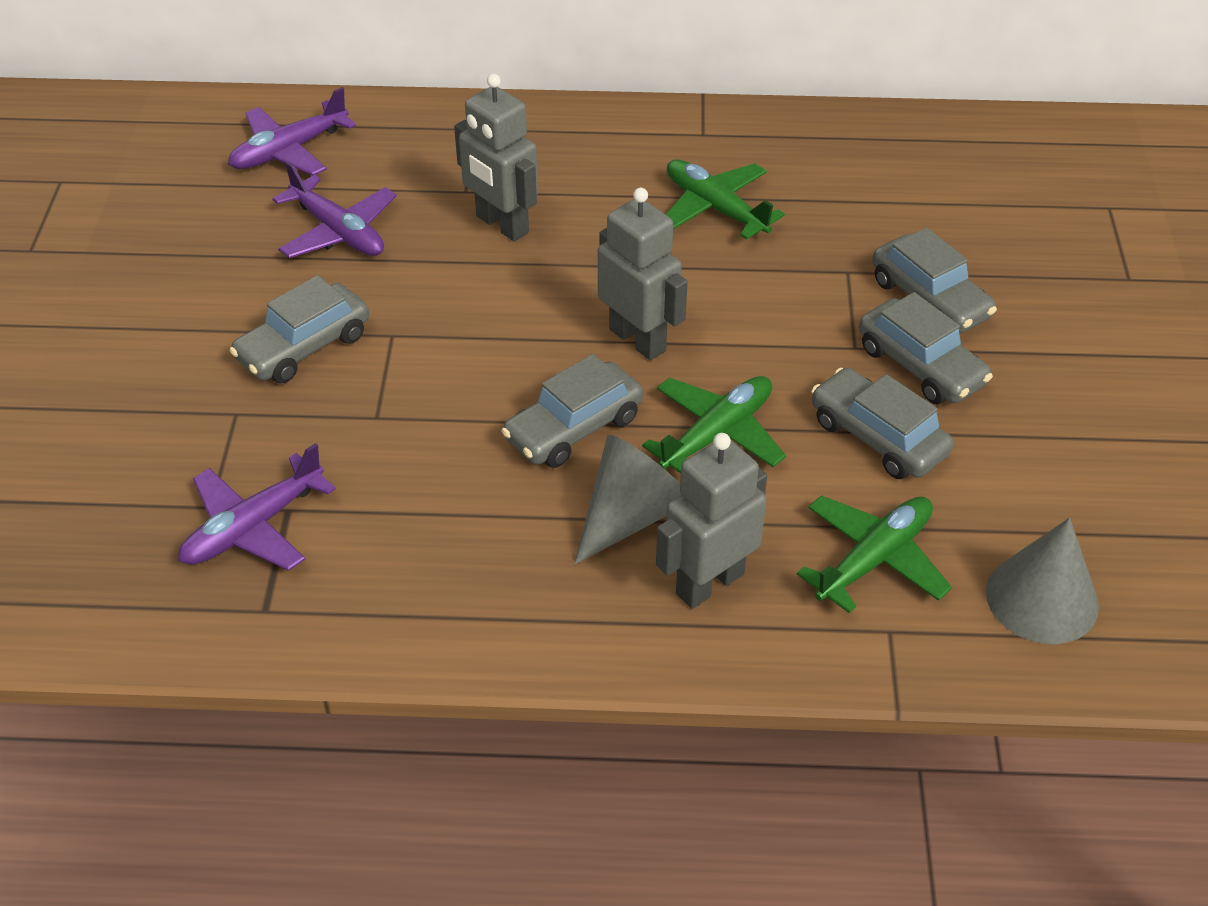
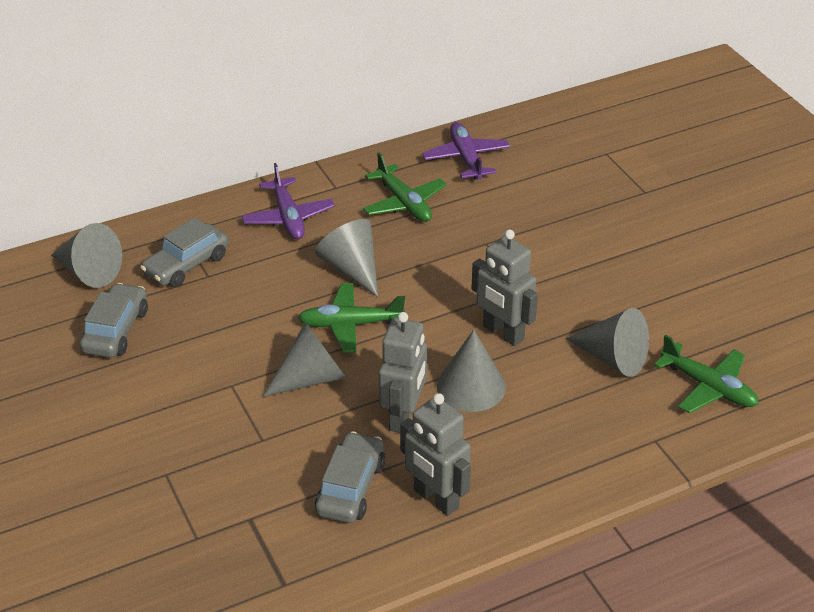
grey car: [229,275,369,383] [501,354,643,468] [811,368,954,479] [859,292,993,404] [872,228,997,334] = 5 -> [80,283,148,358] [140,218,228,287] [315,431,385,523] = 3
grey cone: [574,435,681,565] [986,518,1099,644] = 2 -> [51,223,122,288] [262,322,346,397] [315,219,378,297] [437,329,506,412] [566,308,649,377] = 5
purple plane: [178,443,336,571] [228,87,356,176] [272,161,397,258] = 3 -> [242,163,335,240] [422,122,510,180] = 2

